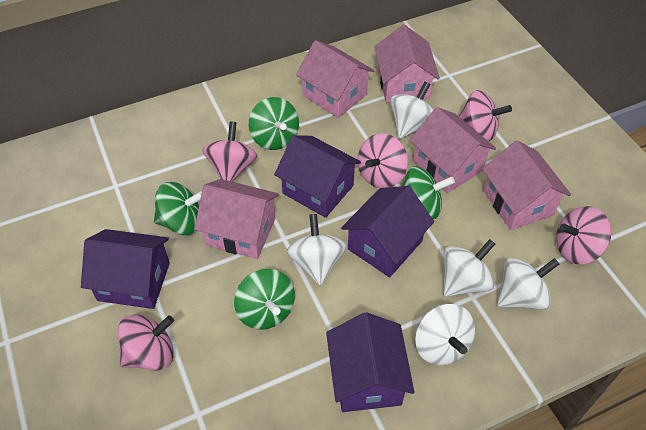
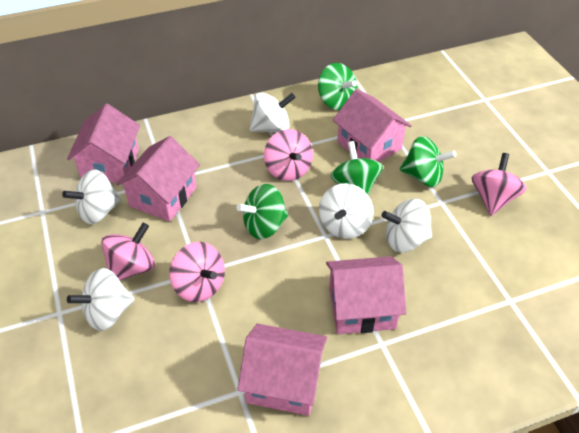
pink spinning top: [118,314,174,371] [202,121,257,181] [358,133,408,188] [459,90,512,141] [556,206,611,264] = 5 -> [101,222,155,280] [169,242,225,302] [264,129,313,181] [472,153,527,216] = 4
purple house: [81,229,170,309] [274,135,361,218] [326,312,415,412] [341,186,434,277] = 4 -> none = 0

